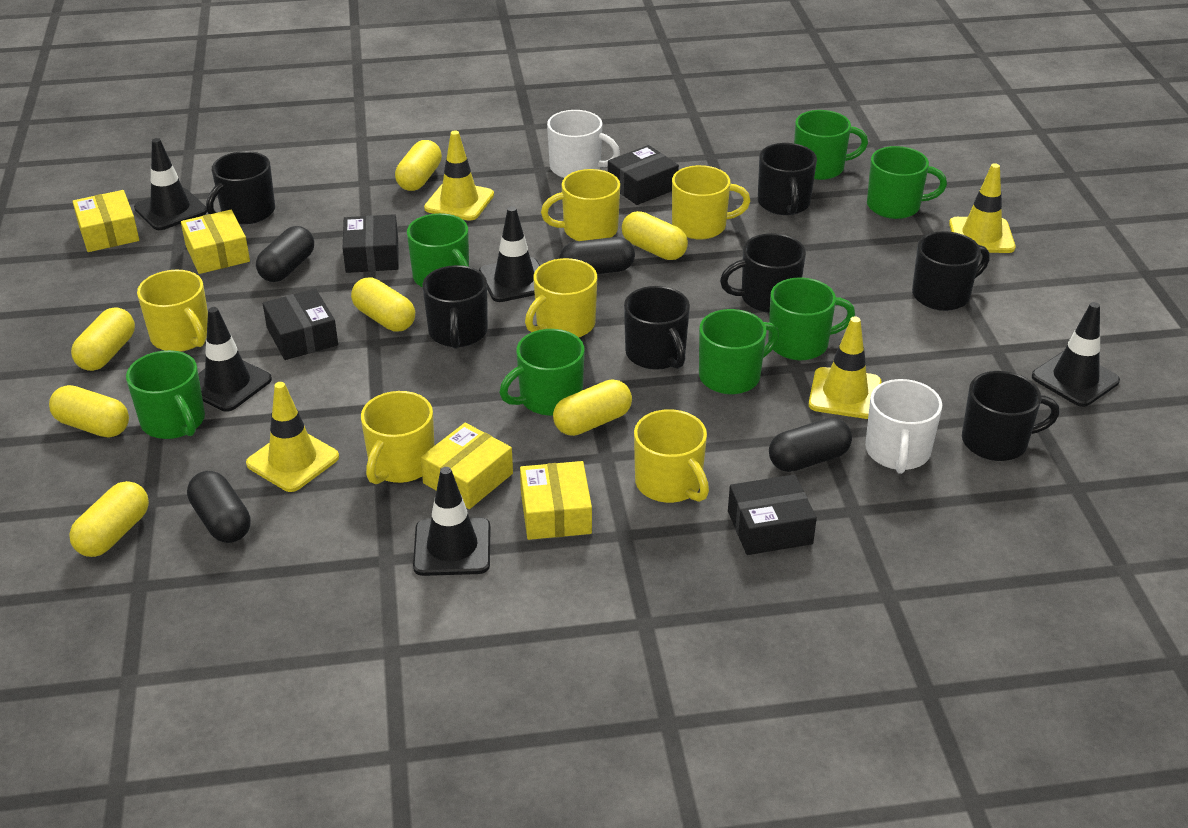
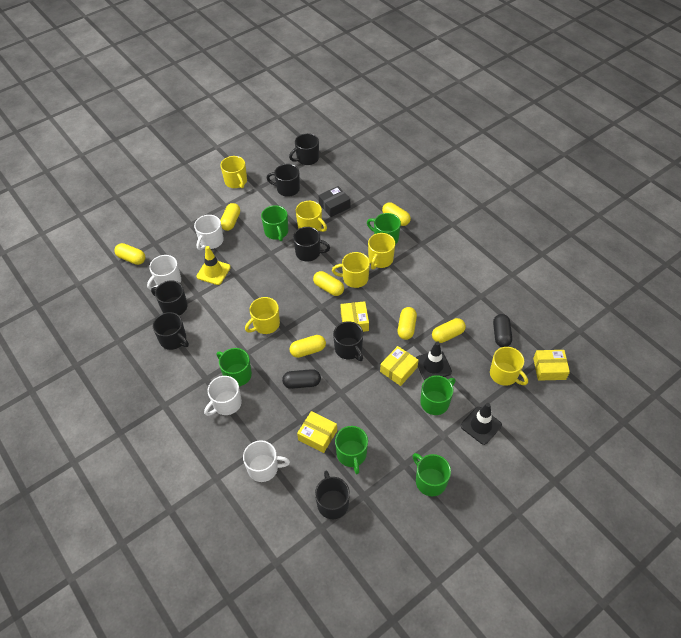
black box: [263,288,338,360] [343,214,399,273] [608,145,679,205] [728,474,817,555] = 4 -> [319,186,350,217] = 1
black capsule: [187,471,251,543] [256,226,314,282] [559,237,635,274] [769,418,852,472] = 4 -> [282,369,321,389] [493,314,512,347] = 2
black traffic cone: [134,138,207,230] [198,307,272,412] [413,467,491,576] [479,206,540,302] [1032,302,1120,407] = 5 -> [416,341,452,380] [461,403,502,445] = 2
green mug: [126,350,205,439] [407,213,469,287] [499,329,584,416] [699,309,779,394] [768,277,855,360] [794,110,868,180] [867,146,947,219] = 7 -> [217,348,252,386] [261,205,288,241] [335,426,368,474] [367,213,401,245] [412,453,451,496] [420,375,455,415] = 6
white mug: [547,110,620,178] [865,379,942,474] = 2 -> [147,255,181,290] [194,215,224,250] [204,376,242,416] [243,440,290,482] = 4
yellow traffic cone: [246,382,339,492] [424,130,494,221] [809,317,882,419] [949,163,1016,253] = 4 -> [197,246,231,285] = 1

